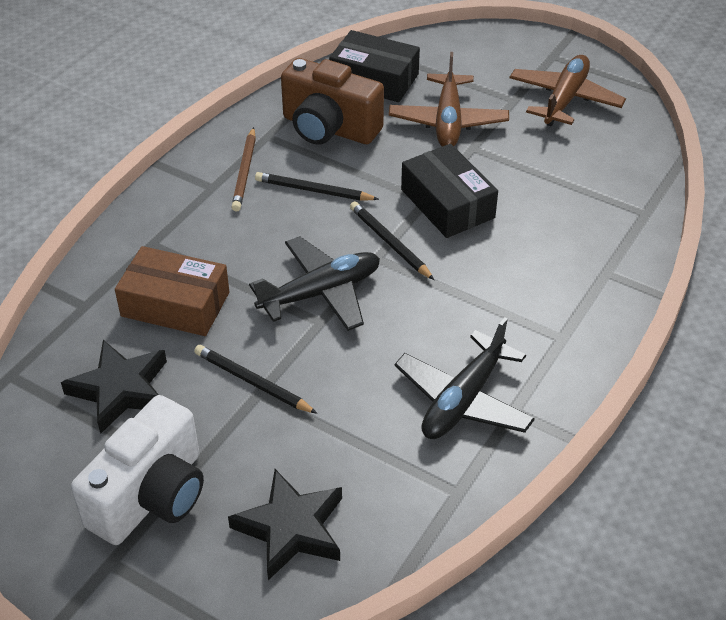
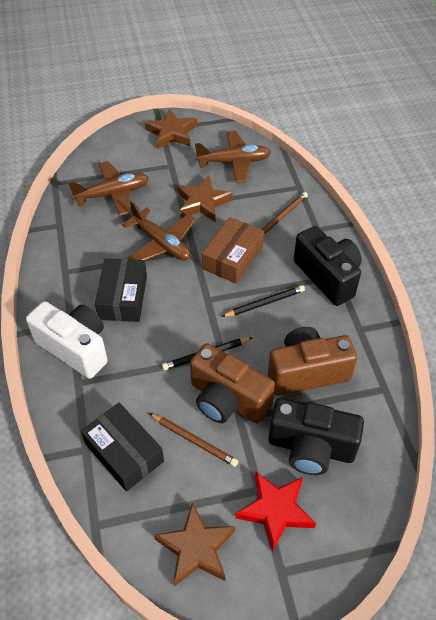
black camera: none = 0 -> [268,398,364,475] [294,226,362,306] = 2
black pencil: [194,345,317,414] [255,172,379,201] [350,201,434,280] = 3 -> [162,338,252,370] [221,285,305,317] = 2
black plane: [249,236,380,331] [395,317,535,439] = 2 -> none = 0
black star: [61,340,167,434] [228,469,342,580] = 2 -> none = 0
brown camera: [281,58,384,145] = 1 -> [190,343,275,424] [268,327,357,396] = 2
brown pencil: [231,127,256,212] = 1 -> [149,413,238,467] [261,192,308,235] = 2
brown plane: [389,52,509,147] [509,55,626,127] = 2 -> [68,161,149,216] [122,201,196,261] [195,131,271,183] = 3
brown star: none = 0 -> [145,109,197,149] [154,502,235,587] [177,176,233,222] = 3
red star: none = 0 -> [235,471,316,552] = 1

